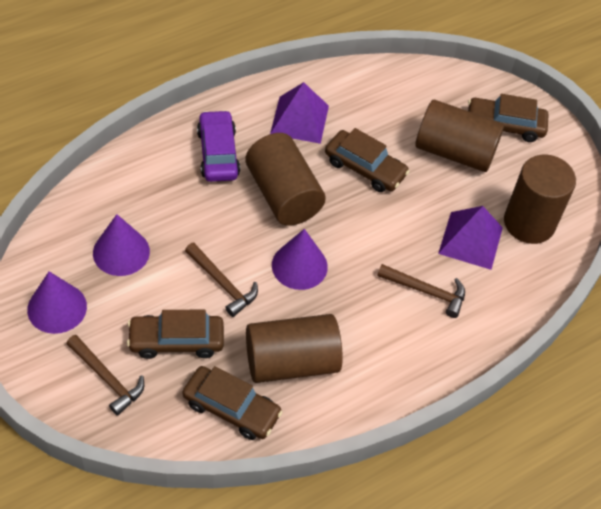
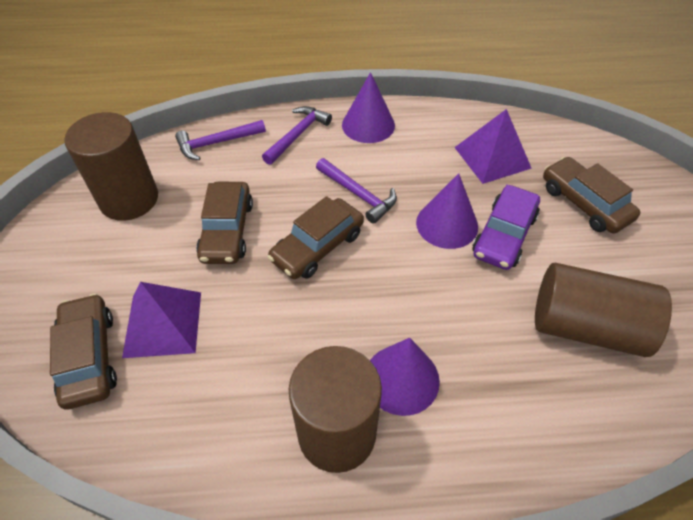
brown cylinder: [245,133,326,226] [246,314,343,383] [416,100,504,172] [504,155,576,244] = 4 -> [64,112,158,221] [289,346,382,473] [535,263,672,357] = 3
brown hammer: [66,335,144,416] [185,243,258,317] [377,264,465,318] = 3 -> none = 0
purple hammer: none = 0 -> [175,120,266,160] [262,106,332,165] [316,158,397,224] = 3

